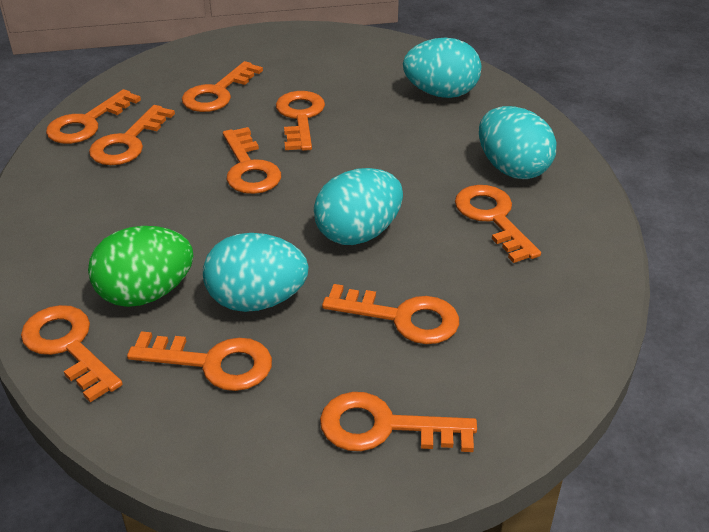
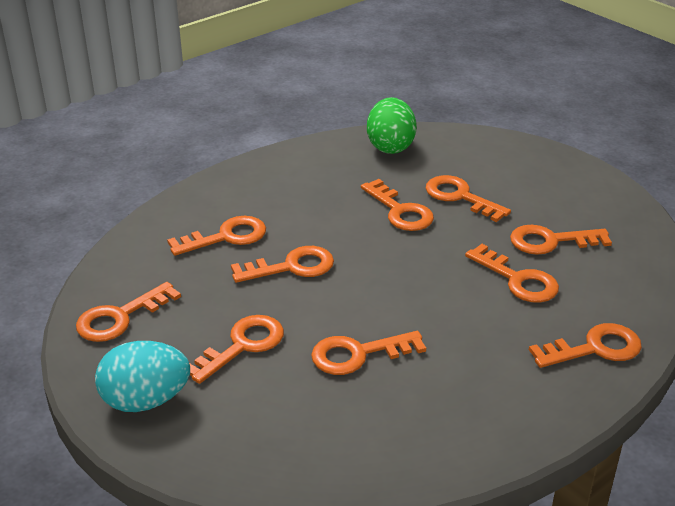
turquoise egg: [203,233,309,312] [314,168,403,245] [403,38,481,98] [479,106,556,179] = 4 -> [95,341,190,412] = 1

